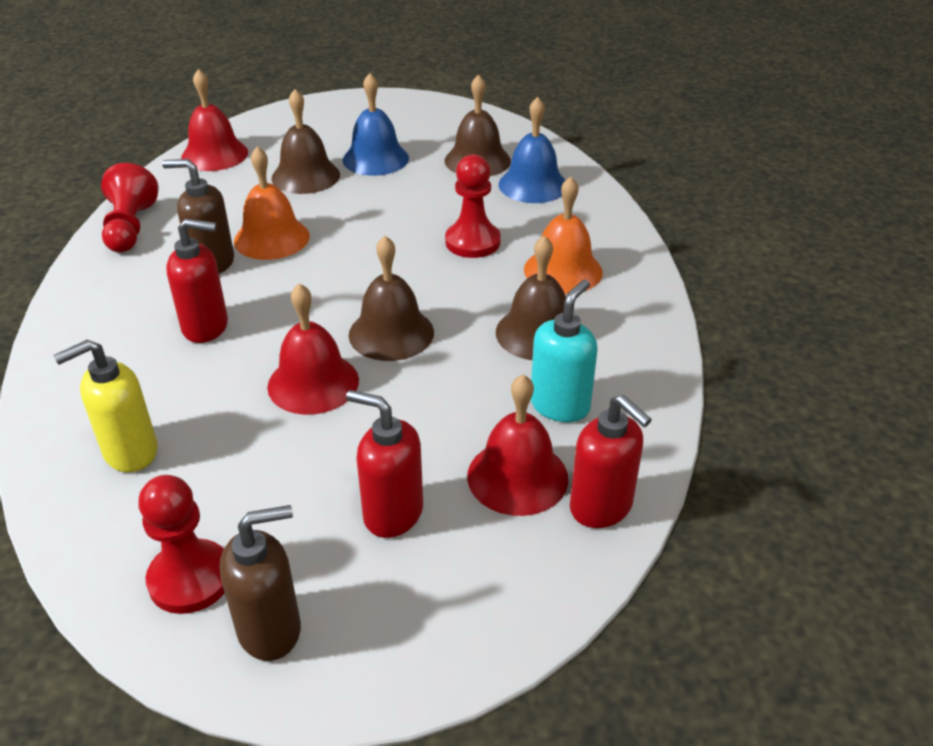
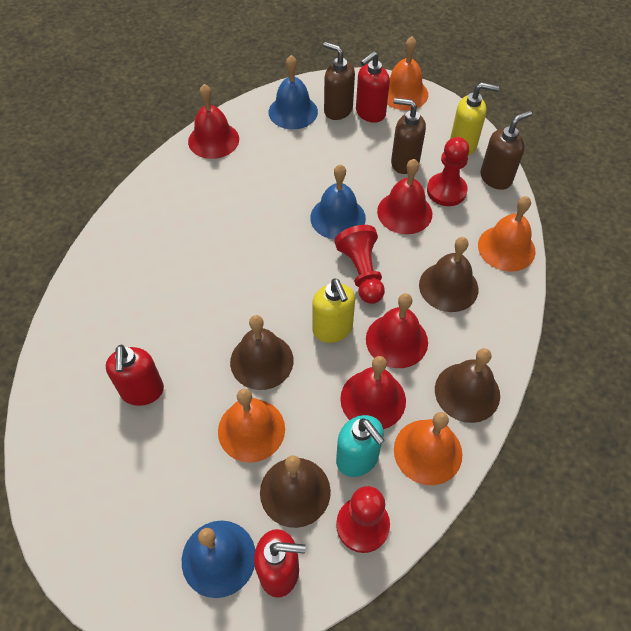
blue bell: [343,73,409,176] [499,97,566,203] = 2 -> [182,521,255,598] [269,55,318,129] [310,164,366,240] = 3
brown soap dispenser: [162,159,234,274] [220,505,301,661] = 2 -> [323,42,355,120] [391,98,426,174] [480,111,532,190] = 3
orange bell: [234,146,310,260] [524,177,603,294] = 2 -> [218,389,285,463] [387,36,428,110] [394,412,462,485] [478,196,535,272] = 4
red bell: [181,69,248,171] [267,283,359,415] [467,374,568,516] = 3 -> [188,84,239,159] [340,356,406,429] [366,293,428,368] [377,159,432,234] = 4
yellow soap dispenser: [53,339,158,472] = 1 -> [312,278,355,343] [450,82,499,156] = 2

